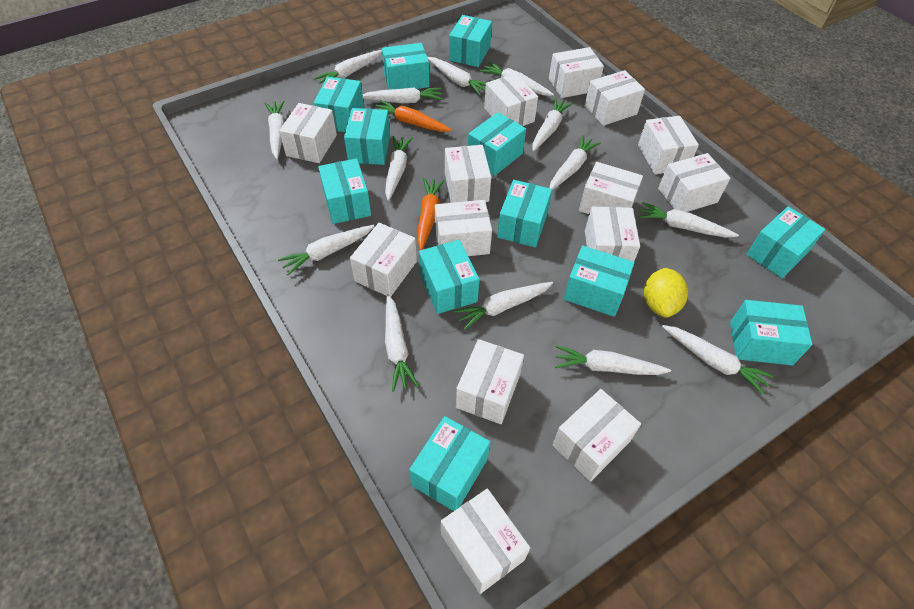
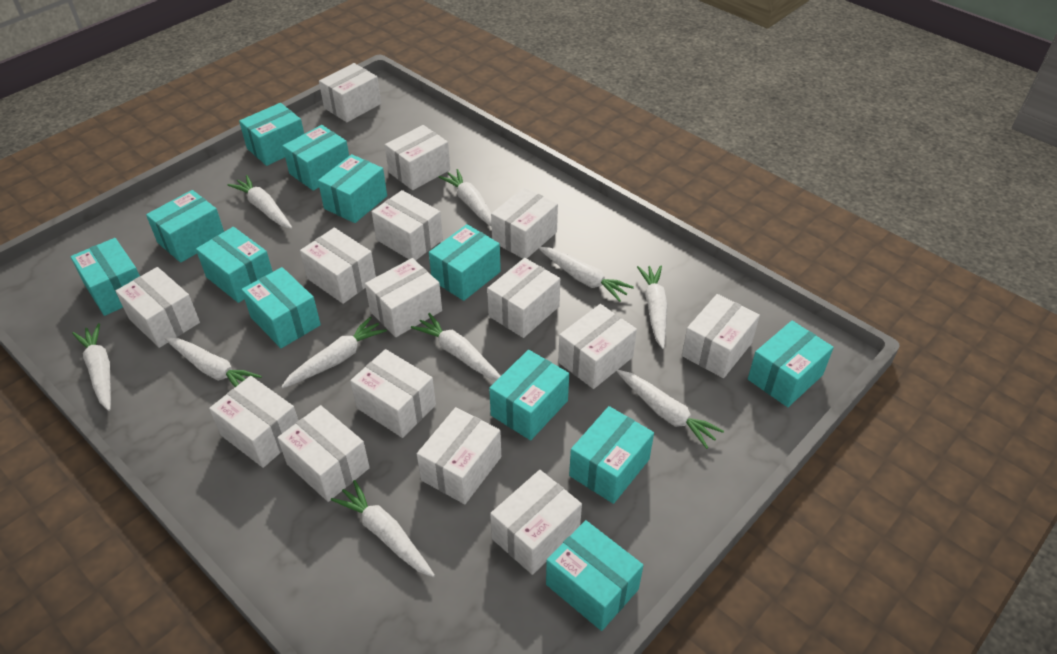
orange carrot: [376,100,452,132] [417,178,444,250] = 2 -> none = 0
white box: [279,103,337,163] [350,223,417,297] [435,200,492,256] [441,489,530,594] [445,145,491,203] [456,339,524,424] [484,73,538,126] [549,47,604,98] [553,389,641,482] [579,162,643,214] [585,70,645,126] [585,207,640,262] [638,116,699,174] [658,153,730,212] = 14 -> [116,267,200,348] [209,376,299,468] [277,405,370,502] [300,228,376,304] [319,63,381,122] [350,349,436,438] [365,258,442,337] [372,190,443,261] [385,125,450,190] [417,407,501,504] [487,258,560,338] [490,470,582,575] [491,187,558,258] [558,304,637,389] [682,294,760,378] = 15
white carrot: [265,100,285,159] [278,225,374,275] [314,50,382,83] [362,88,442,103] [385,136,412,201] [385,294,419,392] [427,57,486,96] [453,282,553,330] [480,62,554,96] [532,98,573,151] [549,135,601,190] [555,345,671,375] [639,202,739,238] [662,325,774,395] = 14 -> [72,323,111,411] [164,337,262,387] [228,175,292,229] [281,317,387,388] [331,480,435,577] [411,313,501,380] [439,169,491,226] [538,247,634,302] [616,370,724,449] [637,266,668,349] = 10
yellow lemon: [644,268,688,317] = 1 -> none = 0

